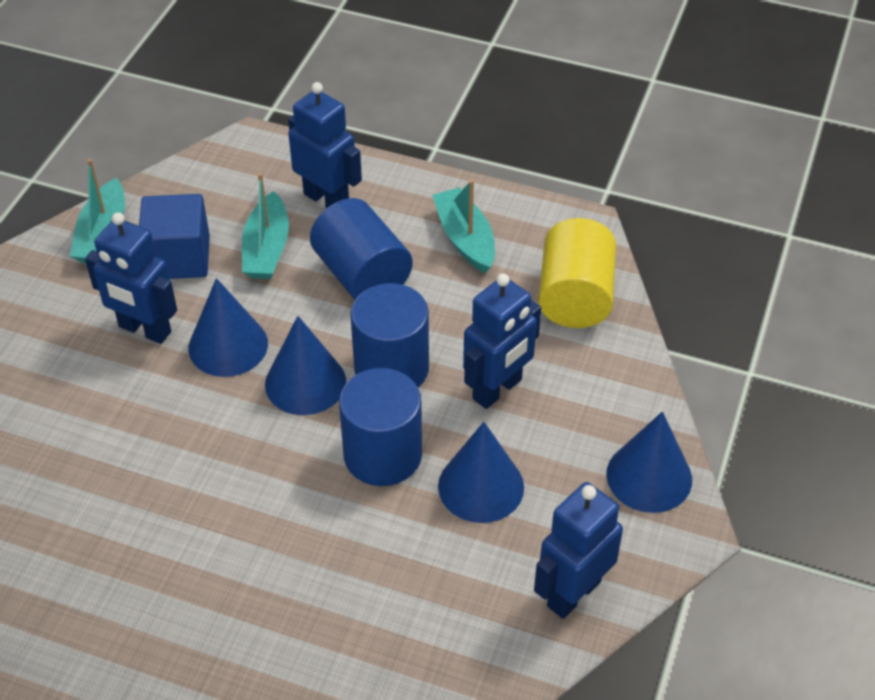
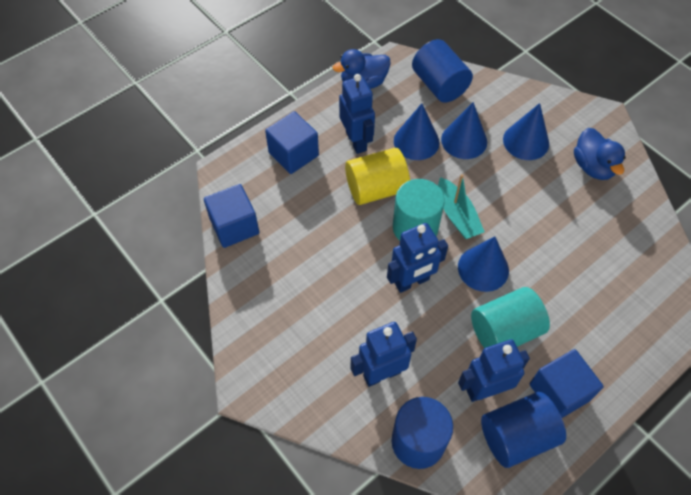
blue cube: [139,194,210,279] = 1 -> [204,184,259,248] [265,111,319,174] [530,349,604,418] = 3
blue duck: none = 0 -> [333,49,391,89] [574,128,626,180] = 2
turquoise boat: [70,159,125,263] [242,173,289,279] [432,180,495,273] = 3 -> [438,174,485,239] = 1
turquoise cylinder: none = 0 -> [393,179,445,241] [471,287,550,348] = 2

